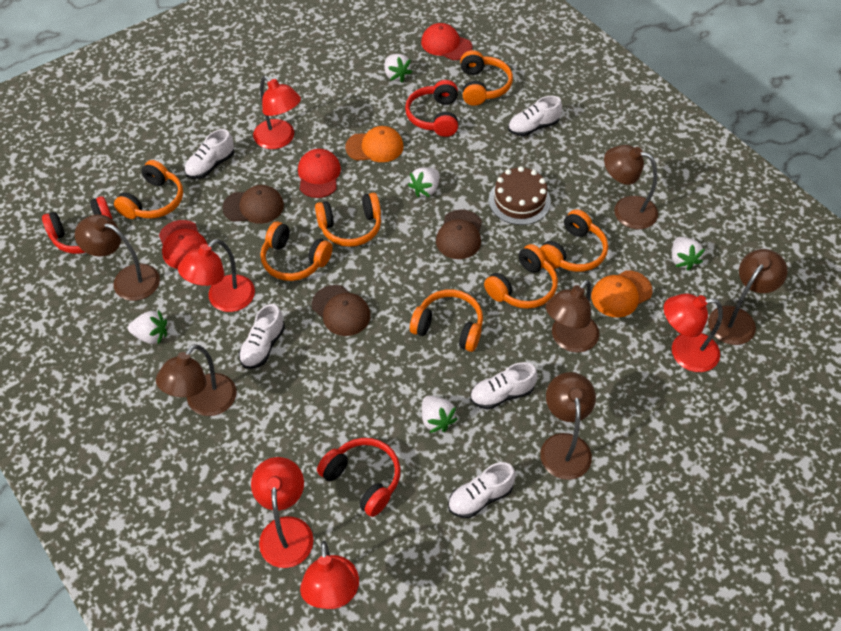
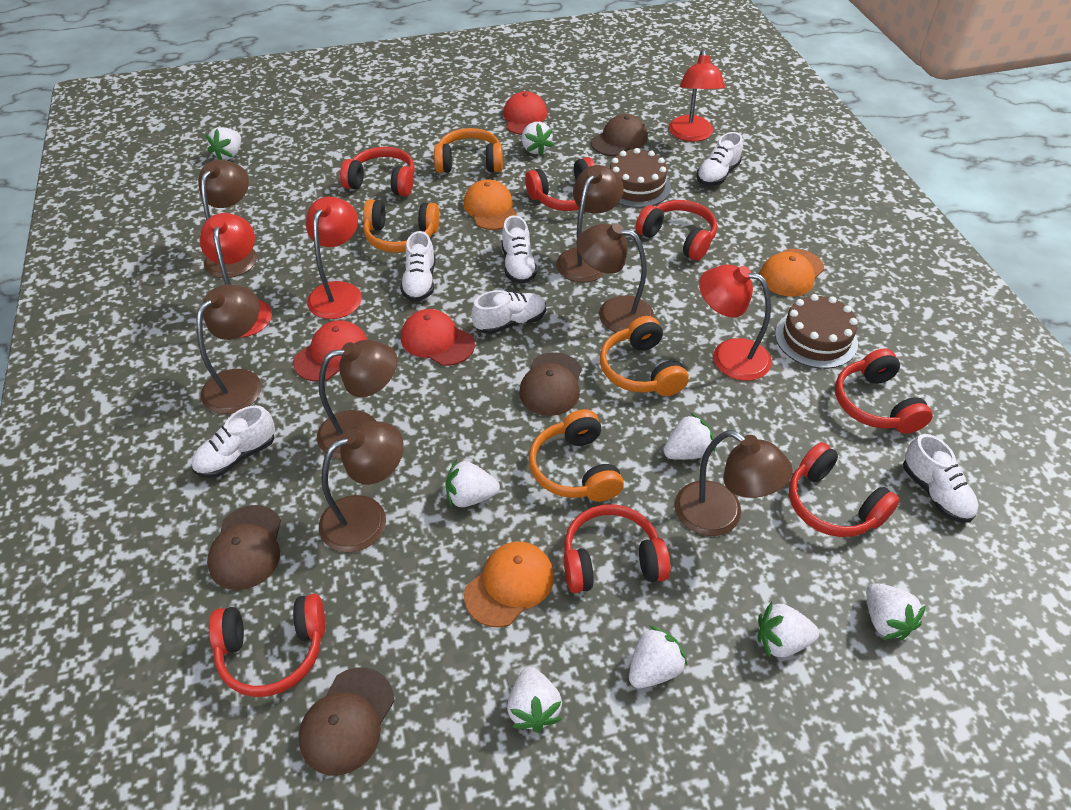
brown cake: [489,166,551,225] = 1 -> [610,148,671,208] [775,294,858,369] = 2
brown cap: [223,185,284,224] [312,285,371,336] [436,210,482,259] = 3 -> [207,505,281,590] [299,668,394,776] [519,352,582,416] [591,114,648,156] = 4
brown lamp: [75,214,160,301] [156,344,236,416] [540,372,596,480] [546,280,599,353] [604,145,658,229] [708,249,787,345] = 6 -> [196,284,262,414] [198,160,257,278] [317,340,397,459] [319,421,404,553] [556,165,624,283] [577,223,654,333] [675,430,793,536] = 7
orange cap: [345,126,404,162] [591,270,652,318] = 2 -> [463,179,517,230] [464,541,554,627] [760,249,824,297] = 3
orange headphones: [114,160,183,219] [261,221,333,281] [315,192,381,247] [410,289,483,352] [460,50,513,106] [484,244,558,309] [540,209,608,272] = 7 -> [363,199,440,253] [434,128,503,173] [529,409,624,502] [600,316,689,396] = 4
red headphones: [42,196,112,254] [317,438,401,517] [405,80,458,137] = 3 -> [209,594,325,697] [340,147,415,196] [525,157,595,211] [564,504,671,593] [636,200,717,261] [789,442,900,537] [835,348,933,434] = 7
red lamp: [178,239,255,312] [251,457,313,568] [253,76,301,149] [300,541,359,609] [664,294,723,372] = 5 -> [200,213,272,337] [306,197,362,319] [669,50,725,141] [699,264,772,381] = 4
white shoe: [184,129,234,179] [239,304,285,369] [448,462,516,518] [470,362,538,410] [508,96,562,136] = 5 -> [191,405,275,478] [400,231,435,302] [471,290,546,334] [502,215,537,284] [696,132,743,186] [903,434,979,523] = 6
white strawberry: [128,310,167,344] [384,54,412,82] [408,167,440,197] [422,395,457,433] [672,237,705,271] = 5 -> [205,127,241,160] [446,459,500,507] [507,667,562,733] [522,122,554,156] [629,626,687,688] [663,413,715,460] [758,602,819,657] [866,583,926,640] = 8

